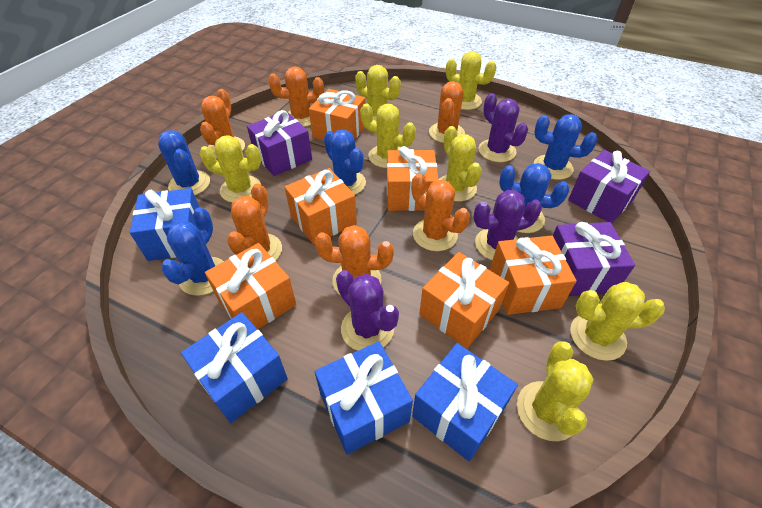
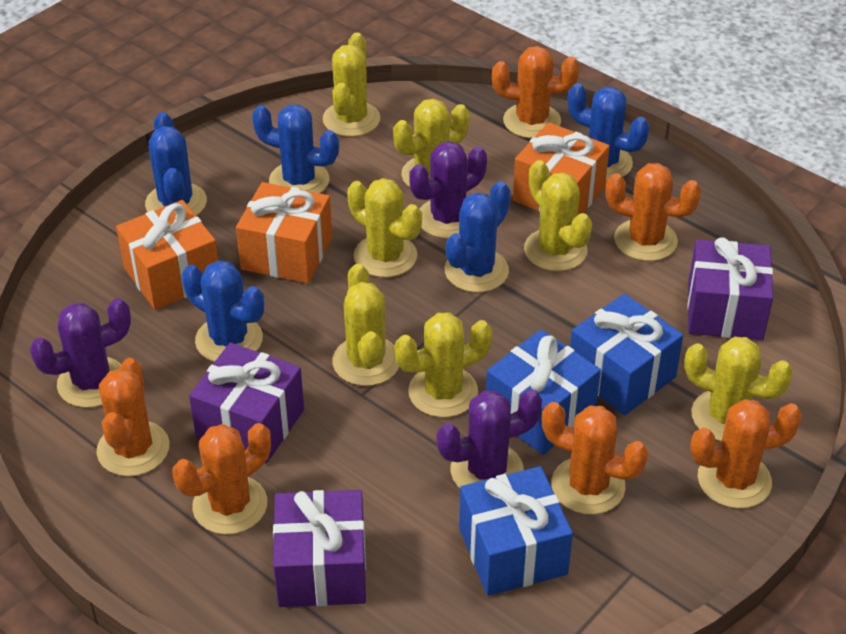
blue gift: [130,188,199,261] [181,312,288,423] [315,342,413,455] [412,343,518,461] = 4 -> [459,466,573,596] [486,329,601,455] [570,294,683,415] = 3
orange gift: [205,243,296,330] [284,168,357,245] [309,89,365,140] [387,146,439,211] [419,252,509,348] [490,235,577,315] = 6 -> [116,200,218,310] [236,182,332,284] [513,122,610,215] = 3

